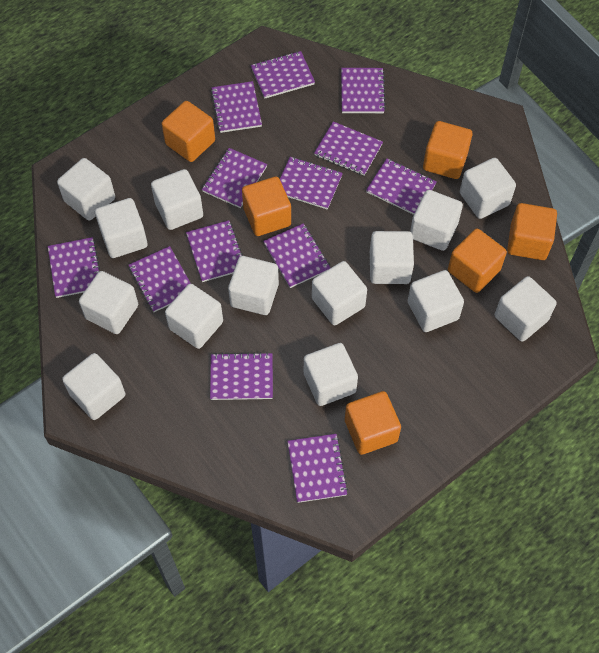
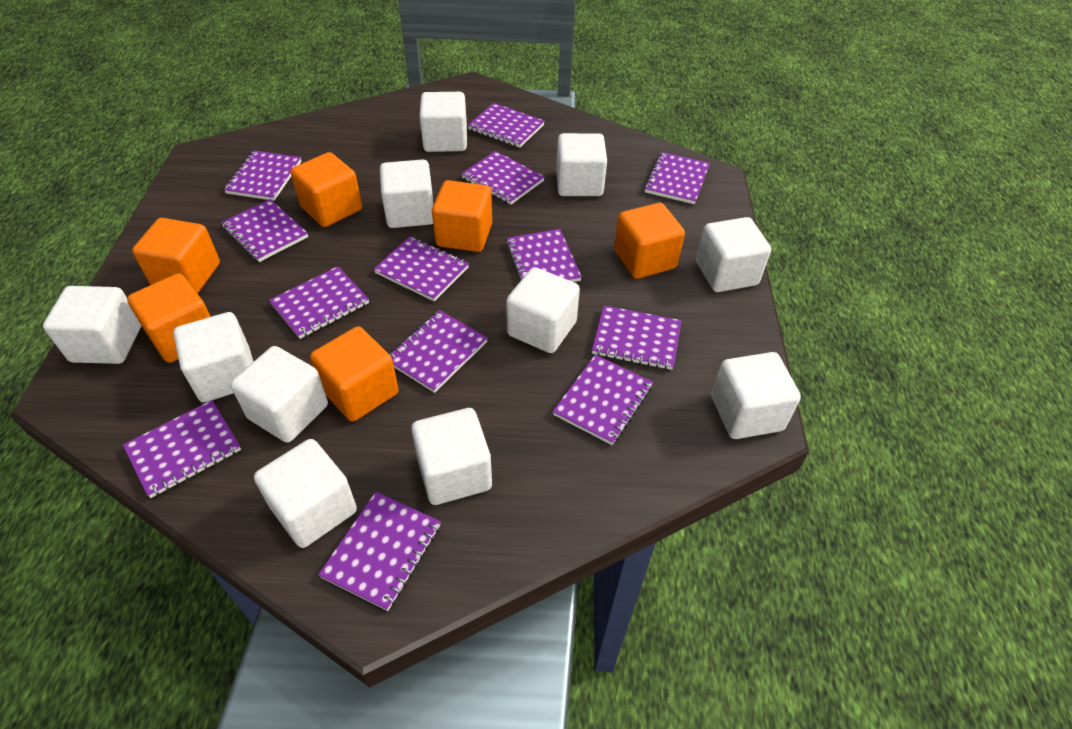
white cube: [57,158,115,221] [62,353,125,420] [79,271,138,334] [95,198,148,258] [151,169,203,230] [165,284,223,349] [228,256,279,315] [304,343,358,406] [312,261,367,325] [370,231,414,284] [408,270,464,332] [410,190,463,251] [460,158,516,219] [495,276,556,342] = 14 -> [43,286,141,364] [173,312,253,402] [231,346,328,443] [254,439,357,548] [380,159,434,228] [411,408,492,505] [419,92,467,152] [506,267,580,353] [556,133,607,196] [696,217,771,292] [711,352,801,439] = 11

